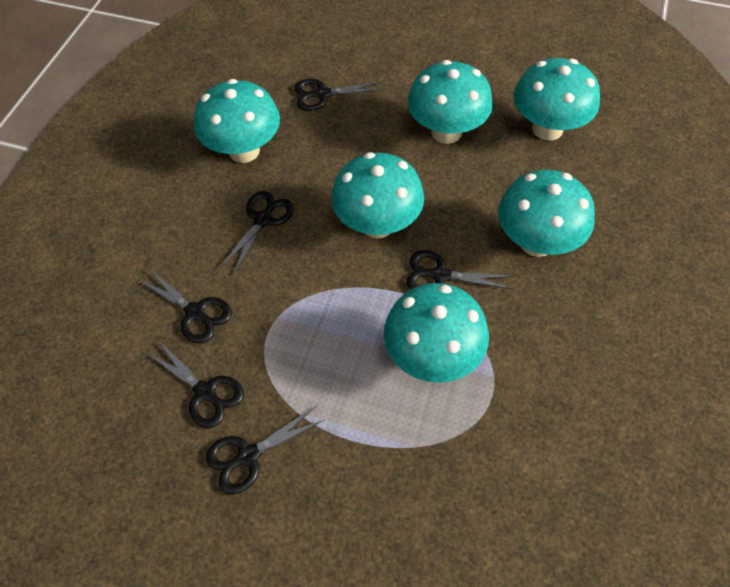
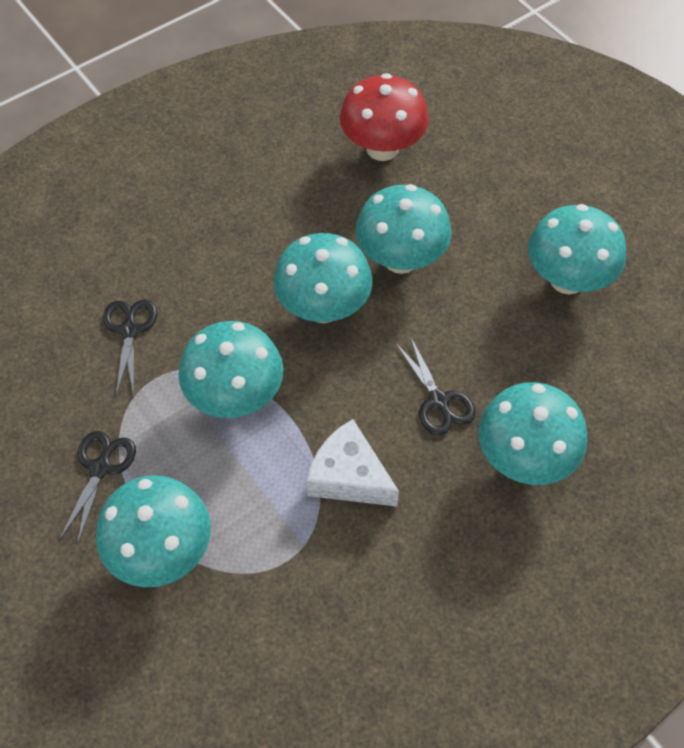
black scissors: [139,269,232,344] [146,340,244,428] [206,406,324,495] [220,191,294,274] [294,79,384,111] [406,250,514,290] = 6 -> [59,431,136,545] [103,300,157,395] [395,336,476,435] = 3
red mushroom: none = 0 -> [340,73,429,161] = 1
white cheese: none = 0 -> [307,419,399,506] = 1

